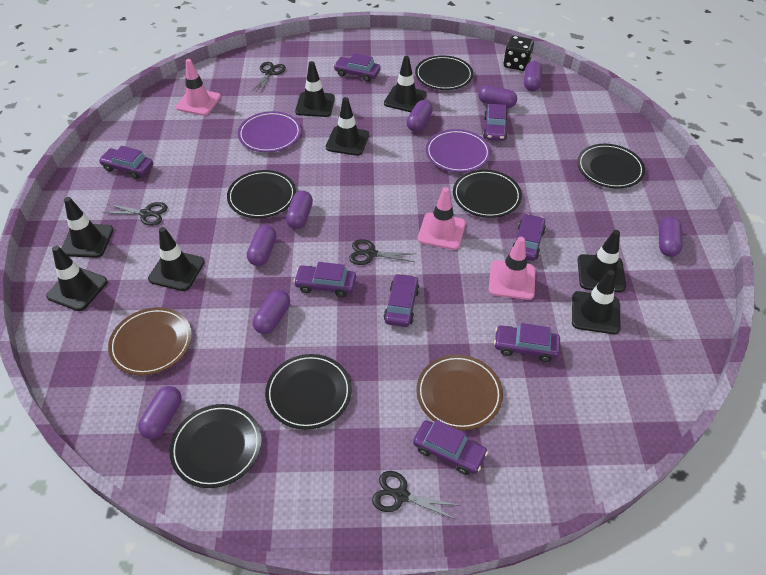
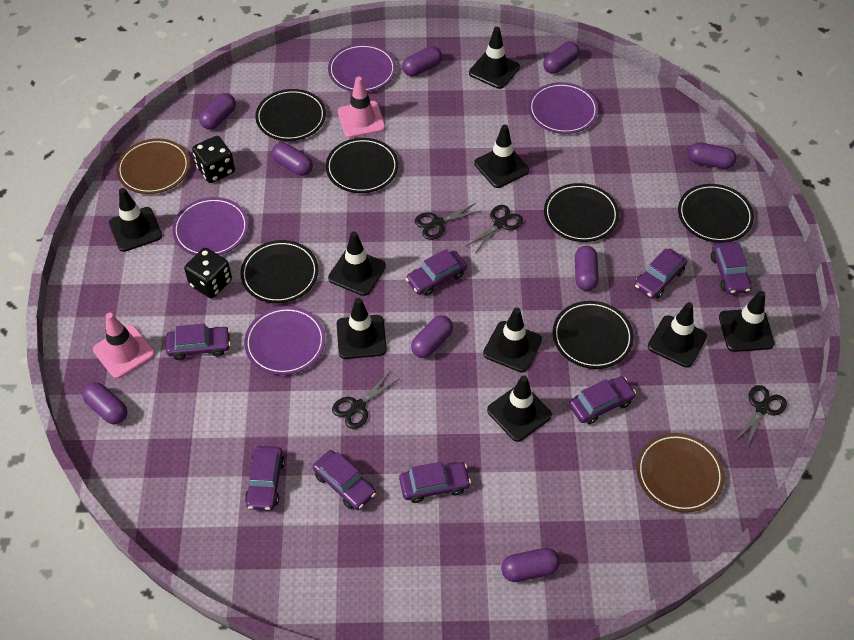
black dice: [504,36,534,71] = 1 -> [184,248,232,298] [192,136,235,183] = 2
black traffic cone: [46,246,108,311] [61,197,114,258] [148,227,205,291] [295,61,335,117] [326,97,369,156] [384,56,426,112] [572,270,621,334] [578,230,626,292] = 8 -> [109,188,162,252] [328,232,386,296] [337,298,387,359] [469,27,520,89] [474,124,529,188] [483,308,542,373] [487,375,552,442] [648,302,707,368] [719,291,774,352] = 9
pink traffic cone: [176,59,221,116] [418,187,466,250] [489,237,536,300] = 3 -> [93,313,155,379] [338,76,385,138] = 2
purple capsule: [138,386,182,439] [247,225,277,266] [253,290,290,334] [286,191,313,229] [407,100,433,132] [478,85,517,108] [524,61,542,91] [659,217,683,257] = 8 -> [82,382,127,424] [199,93,236,130] [272,143,313,176] [402,46,442,77] [411,315,453,358] [501,548,560,582] [543,41,579,74] [575,246,599,291] [688,142,736,169] = 9
purple plate: [238,111,301,152] [426,129,491,172] = 2 -> [172,197,249,255] [244,306,326,375] [328,44,396,92] [528,82,599,134] = 4

